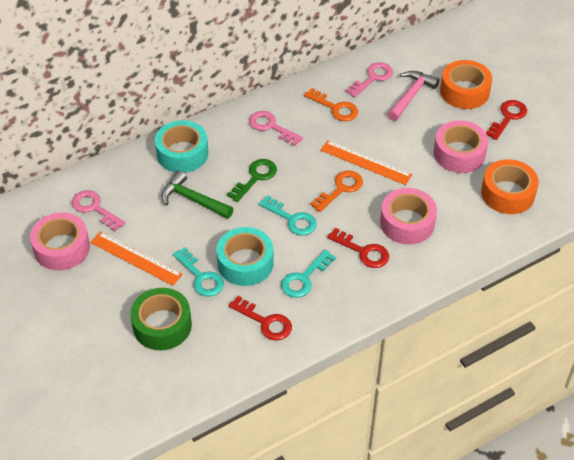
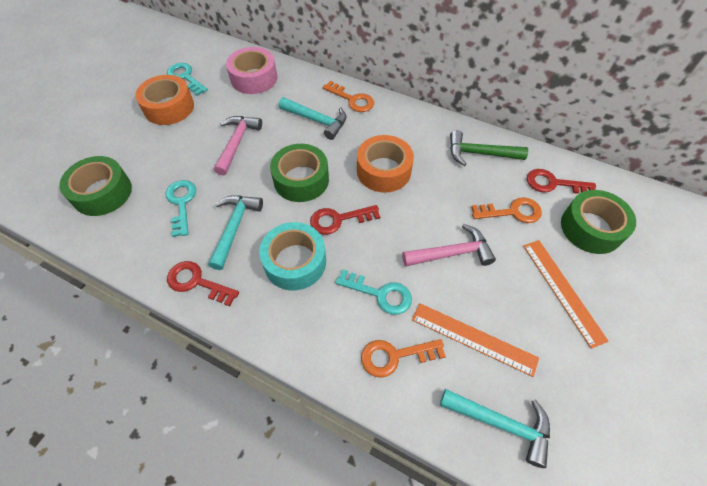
green key: [227,159,277,202] = 1 -> none = 0
green tape: [130,288,192,350] = 1 -> [59,156,132,216] [270,144,329,202] [561,190,636,254] = 3
orange key: [304,88,358,121] [310,170,363,212] = 2 -> [322,81,374,112] [361,339,446,378] [471,197,542,223] = 3
pink hammer: [388,71,439,121] = 1 -> [214,116,262,176] [402,224,496,267] = 2
pink key: [72,190,125,231] [249,111,303,146] [346,62,393,98] = 3 -> none = 0
pink tape: [30,212,90,271] [380,188,437,245] [434,120,488,173] = 3 -> [226,47,277,94] = 1
turquoise hammer: none = 0 -> [208,195,263,270] [279,97,346,140] [440,389,550,468] = 3
turquoise tape: [155,120,208,173] [216,227,274,286] = 2 -> [259,222,326,291] = 1

